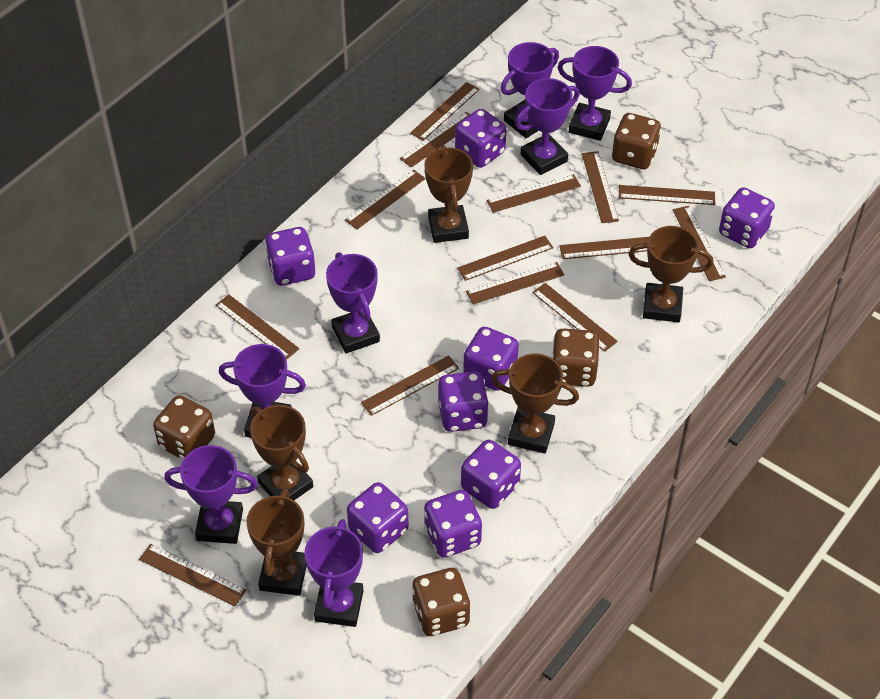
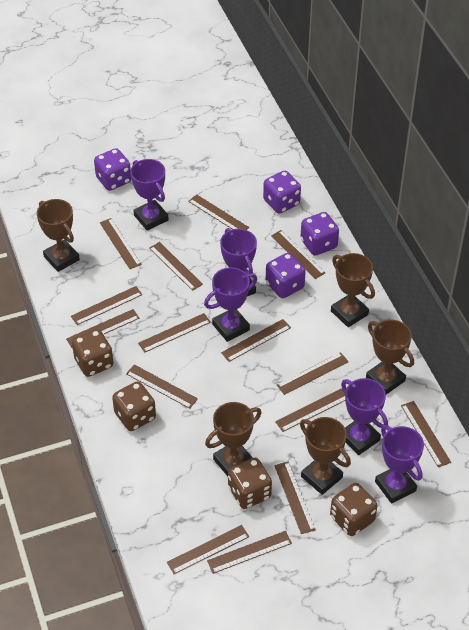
brown ruler: [139,544,246,607] [216,294,299,360] [345,169,426,229] [361,355,459,416] [400,112,470,168] [410,82,480,141] [457,236,553,281] [466,262,564,304] [486,174,581,213] [532,283,618,352] [559,237,649,259] [582,151,619,223] [619,185,715,205] [673,206,726,281] = 14 -> [66,309,140,348] [71,286,143,325] [100,218,142,269] [126,364,198,409] [138,313,211,353] [149,242,203,291] [167,525,249,574] [188,194,249,230] [207,531,292,574] [221,319,291,362] [271,230,326,279] [274,462,316,534] [275,388,345,432] [277,352,349,395] [401,401,451,467] = 15
purple dice: [265,227,315,286] [347,482,408,553] [424,490,482,558] [438,371,489,432] [455,109,506,168] [461,440,521,509] [463,327,519,391] [719,187,775,248] = 8 -> [94,148,131,191] [263,171,301,214] [266,253,306,298] [301,212,339,256] = 4
purple trophy: [164,445,258,544] [219,344,306,438] [304,519,363,627] [326,252,380,353] [501,42,559,138] [515,78,580,175] [557,46,632,141] = 7 -> [130,159,169,231] [204,267,257,342] [220,228,257,296] [341,378,388,455] [375,425,424,504] = 5

